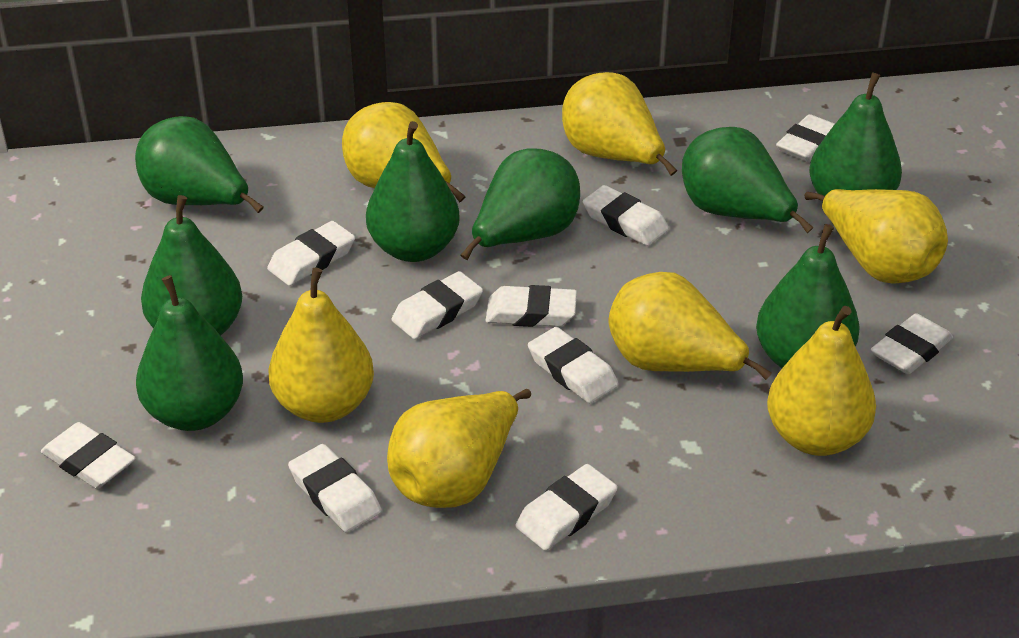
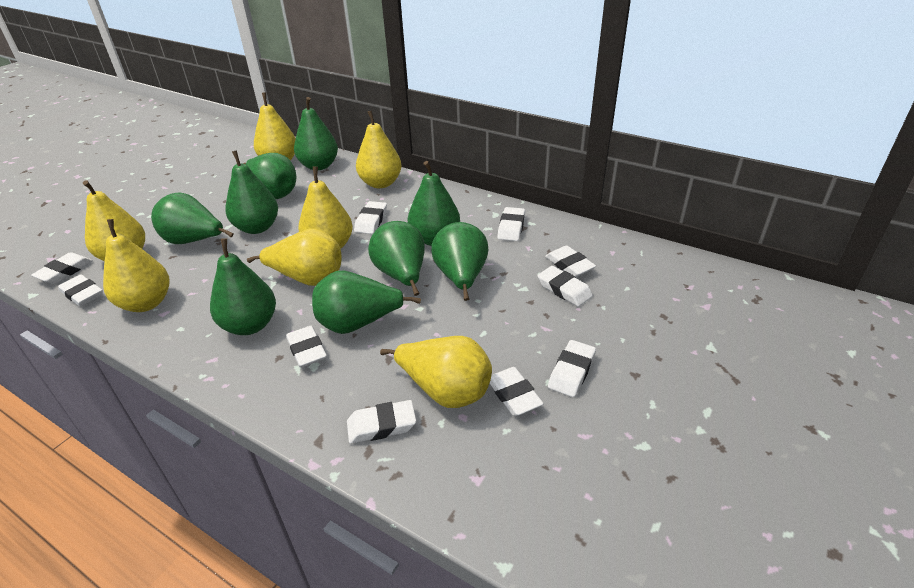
green pear: [135,116,264,213] [136,275,243,431] [141,195,242,336] [366,121,460,262] [460,148,580,260] [682,127,814,233] [756,224,860,368] [810,73,902,196] = 8 -> [151,192,234,244] [210,238,276,335] [225,150,278,234] [243,153,296,199] [294,97,338,170] [312,271,421,334] [368,221,425,296] [408,161,460,246] [431,222,489,301] = 9

